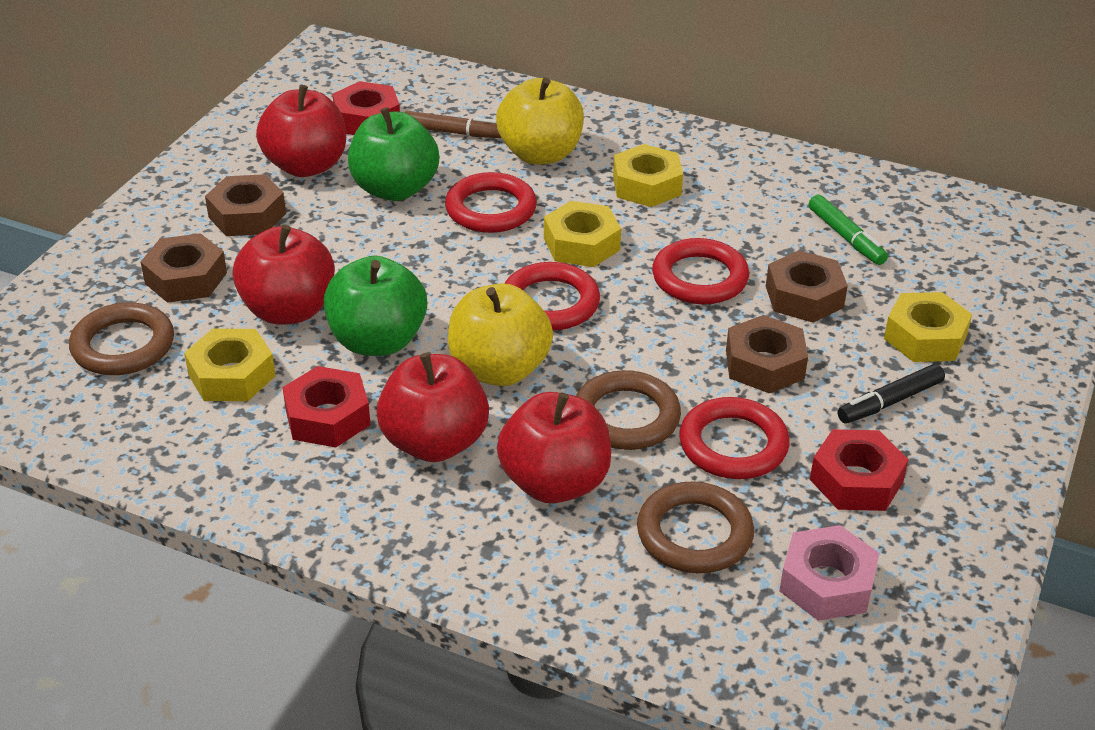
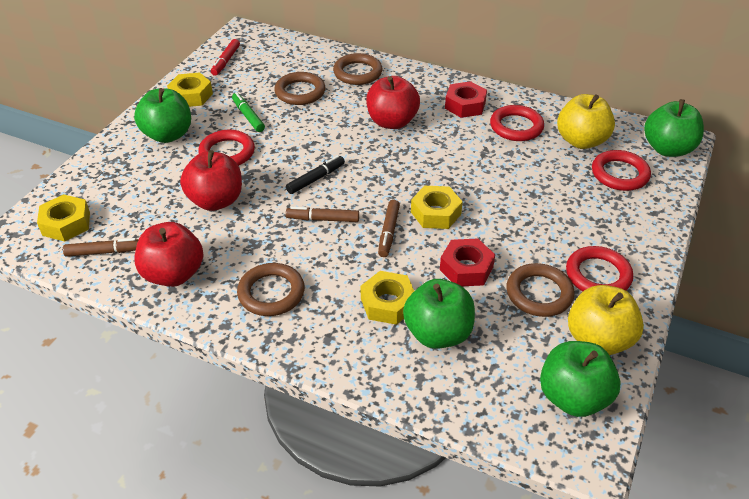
brown marker: [405,111,501,138] = 1 -> [63,238,139,257] [286,207,359,222] [378,200,400,257] = 3
brown nut: [141,233,227,303] [205,174,286,236] [726,315,808,393] [766,250,848,323] = 4 -> none = 0
brown ring: [69,302,174,375] [576,370,681,450] [637,481,754,573] = 3 -> [237,263,305,316] [274,72,325,105] [333,53,382,85] [506,263,575,317] = 4
green apple: [324,256,427,356] [348,107,439,201] = 2 -> [134,88,191,143] [403,279,475,349] [540,341,621,417] [644,99,704,157] = 4
pink nut: [779,525,879,621] = 1 -> none = 0
red apple: [232,225,335,325] [256,85,346,177] [376,353,489,462] [497,392,611,503] = 4 -> [135,222,204,287] [180,150,242,211] [366,76,420,129] = 3
red marker: none = 0 -> [211,39,240,76] = 1
red nut: [282,366,371,447] [332,81,400,135] [810,429,909,511] = 3 -> [440,239,495,286] [445,81,487,118] = 2

